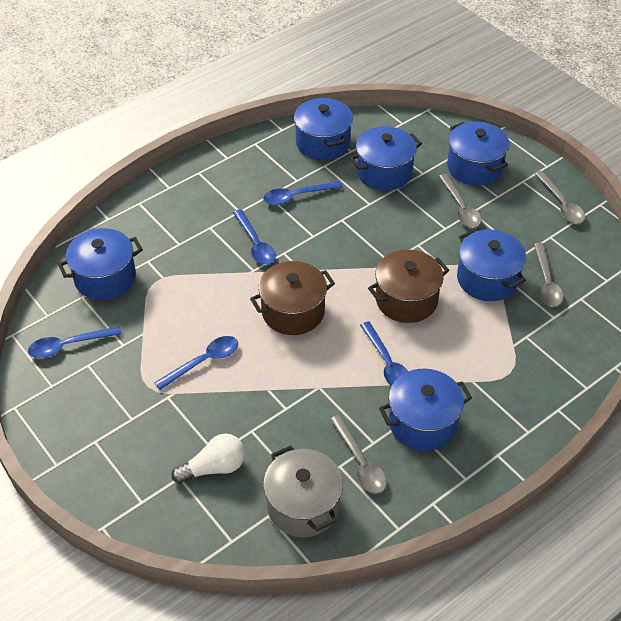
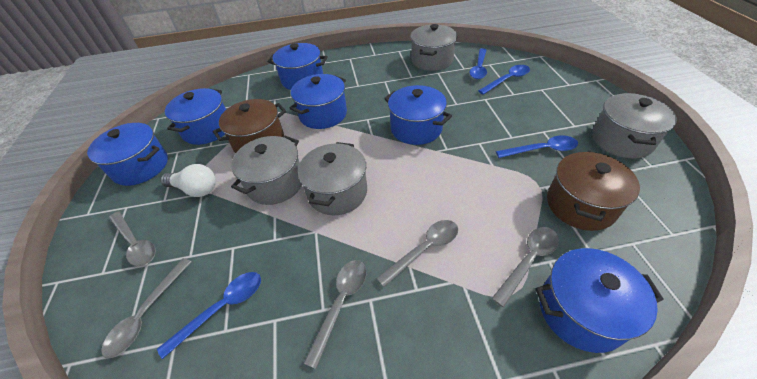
blue spoon: [28,326,122,358] [154,336,238,390] [233,209,276,265] [263,181,343,205] [360,321,408,386] = 5 -> [157,272,261,359] [469,48,487,79] [478,65,530,95] [496,135,578,158] = 4
grey pot: [263,445,343,537] = 1 -> [231,135,302,205] [298,142,367,215] [410,24,458,71] [592,93,677,159] = 4
grey spoon: [330,415,387,494] [439,174,481,228] [534,243,564,307] [535,171,585,224] = 4 -> [101,258,191,358] [109,212,156,267] [304,260,367,369] [376,220,458,287] [492,227,559,307] = 5

